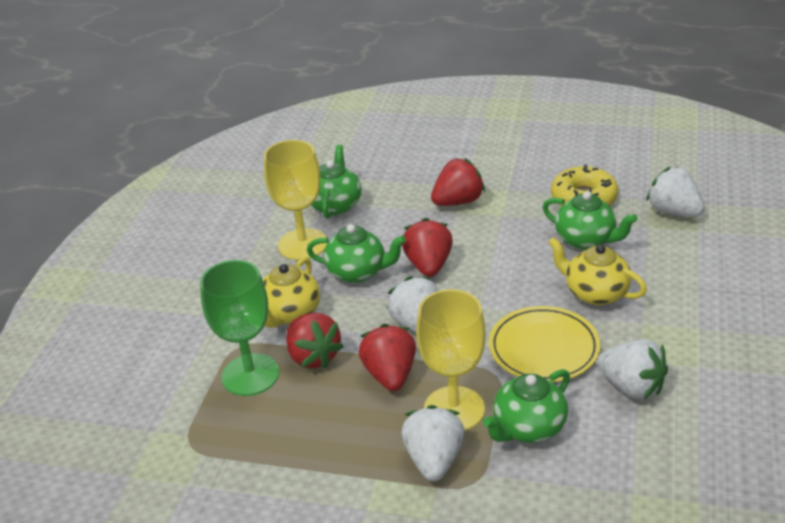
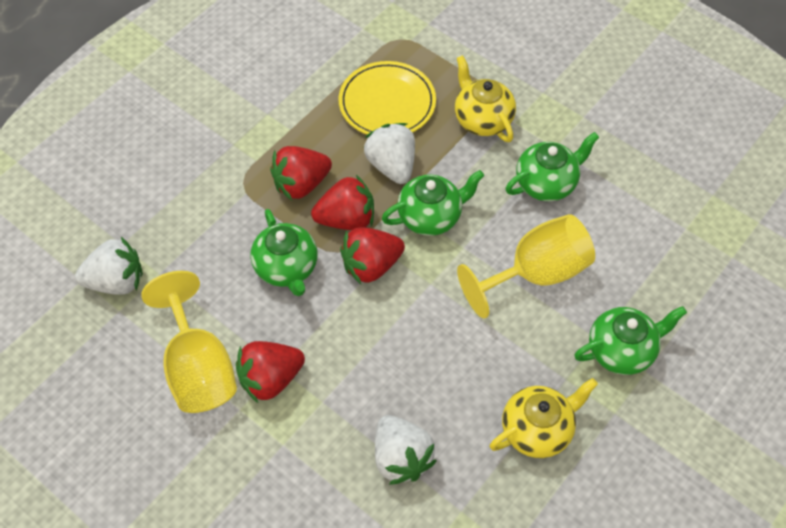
green goblet: [200,260,279,396] = 1 -> none = 0
white strawberry: [387,276,439,333] [402,405,465,481] [597,339,668,399] [646,167,704,217] = 4 -> [75,237,143,295] [363,123,415,184] [375,415,437,485] = 3
yellow donut: [551,164,618,206] = 1 -> none = 0

